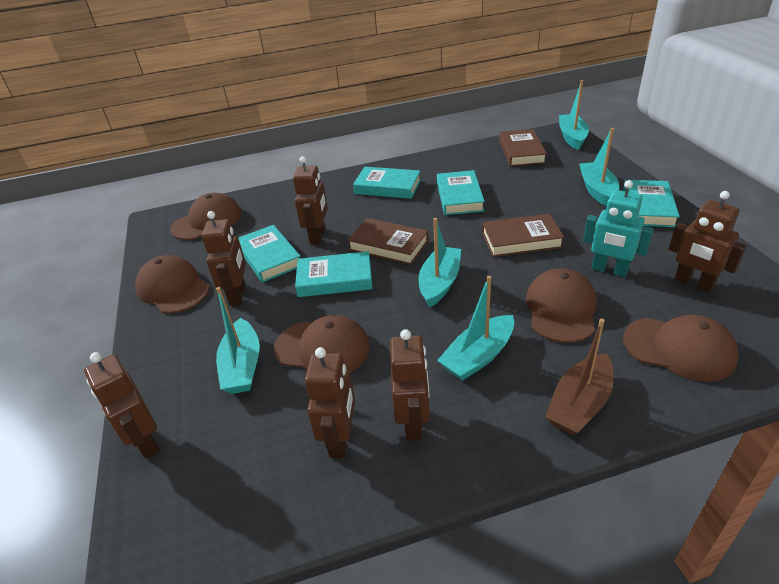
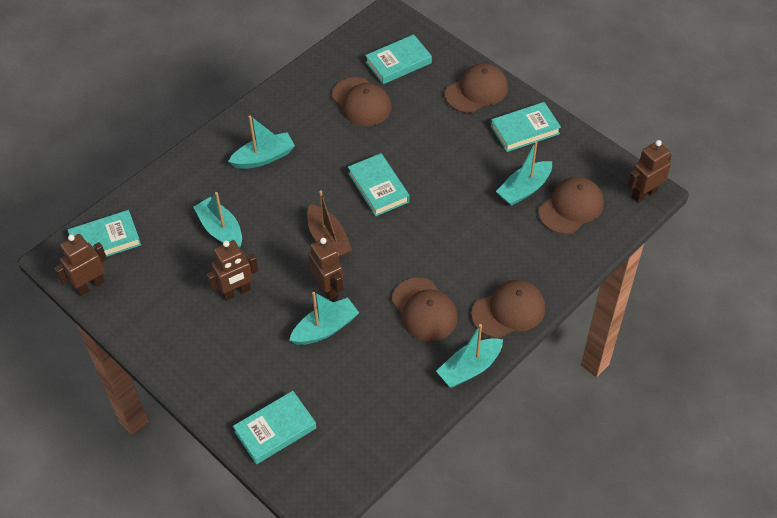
brown book: [347,218,429,265] [482,214,564,257] [499,129,547,167] = 3 -> none = 0
brown robot: [84,352,160,459] [202,211,246,306] [293,156,328,245] [305,347,355,458] [390,329,430,441] [669,191,746,293] = 6 -> [54,234,107,296] [207,240,258,301] [308,237,344,301] [627,140,672,203] = 4
turquoise robot: [583,180,654,277] = 1 -> none = 0

